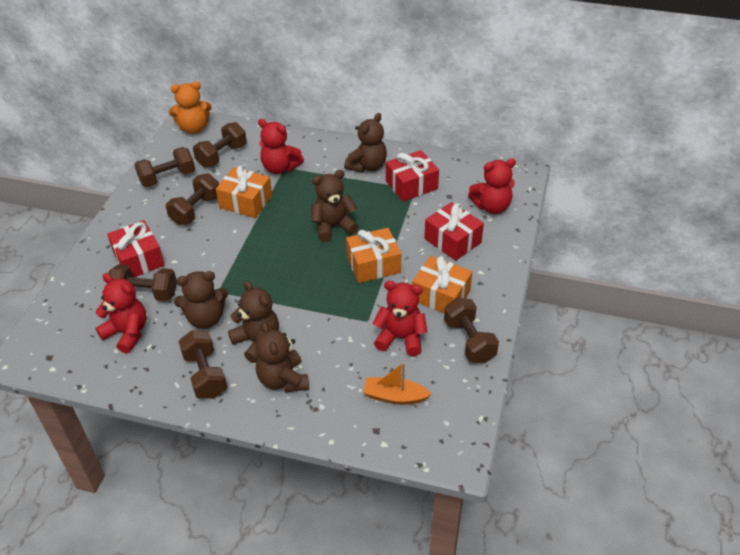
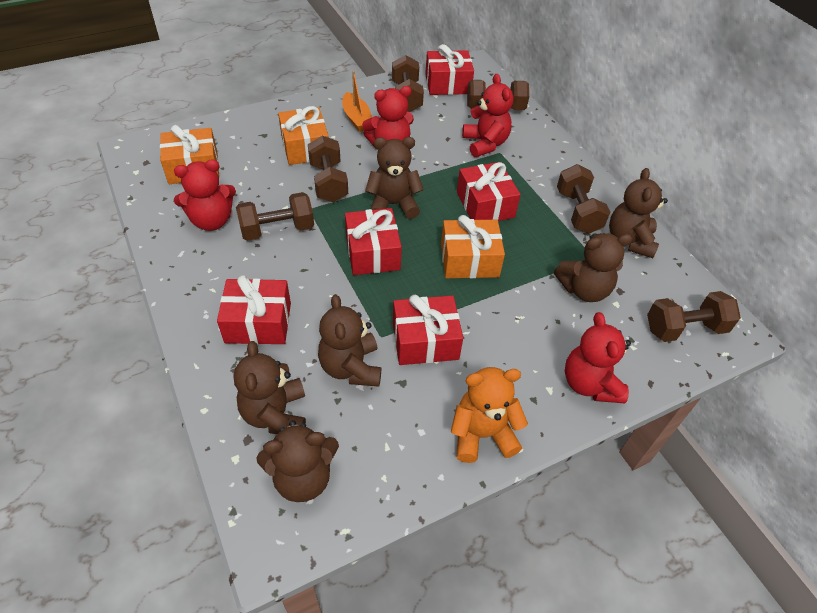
brown teddy bear: [174,271,228,329] [228,280,279,363] [255,322,309,392] [311,170,359,242] [344,113,387,173] = 5 -> [234,341,306,434] [257,420,339,502] [318,294,381,387] [365,137,424,219] [554,233,632,302] [609,168,668,258] = 6
red gift: [107,220,165,278] [386,150,439,202] [424,202,484,261] = 3 -> [217,275,291,344] [345,208,402,275] [393,295,463,365] [425,44,474,95] [457,162,521,221] = 5

